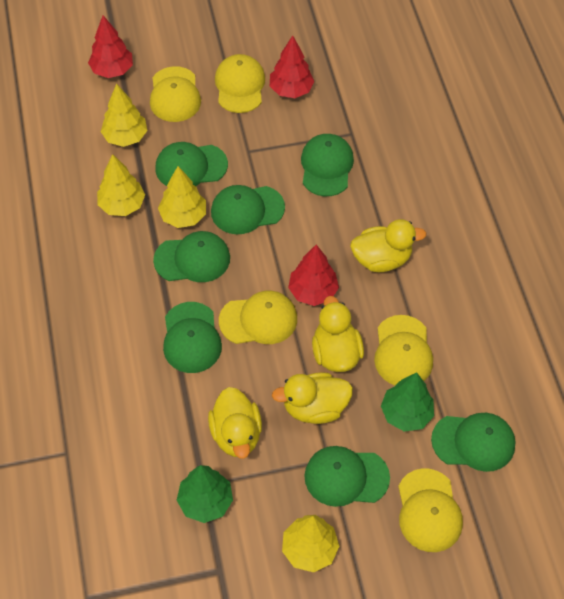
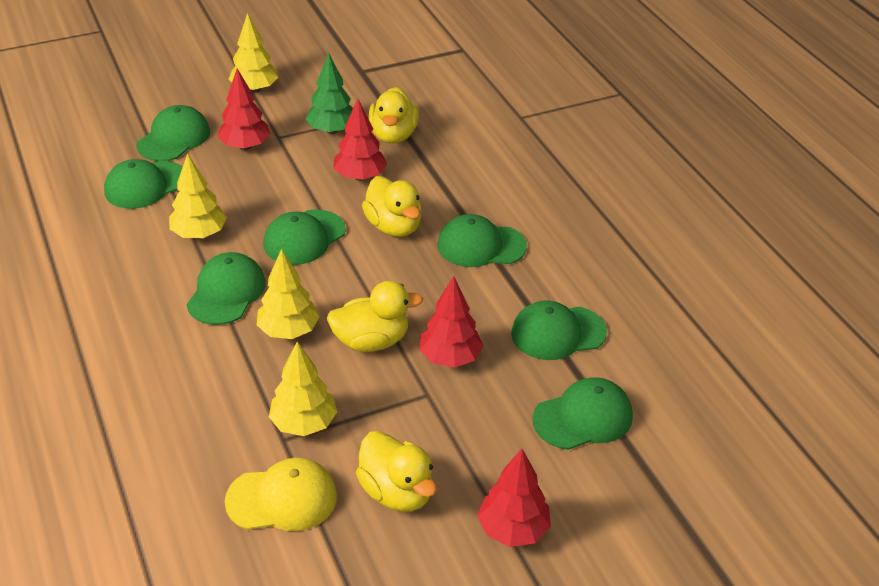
green tree: [177,465,233,523] [381,373,434,432] = 2 -> [305,53,353,134] = 1
red tree: [88,15,133,78] [270,36,314,98] [288,245,339,306] = 3 -> [217,69,271,150] [333,99,387,181] [419,276,483,368] [477,449,551,547] = 4
yellow cap: [150,66,201,122] [215,54,265,113] [219,291,297,344] [374,315,433,385] [398,468,463,552] = 5 -> [225,458,337,531] = 1

